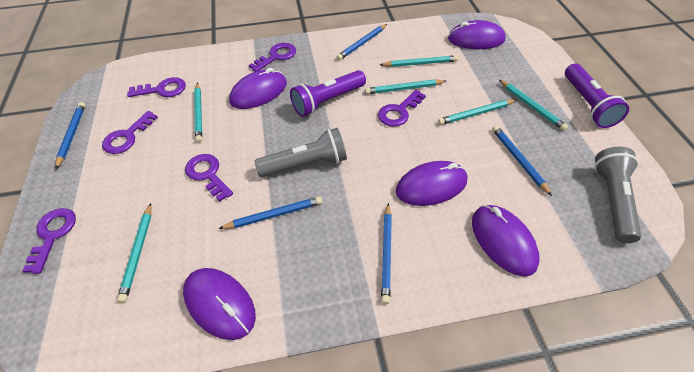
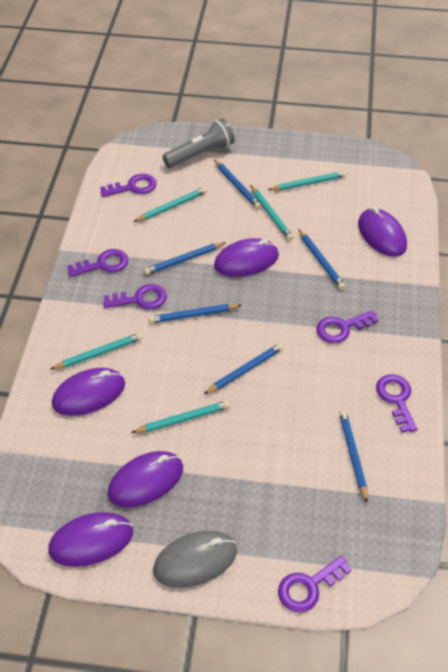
blue pencil: [55,102,85,169] [218,196,323,229] [336,24,387,60] [381,203,392,304] [492,125,552,196] = 5 -> [144,242,226,275] [149,304,242,323] [204,343,284,394] [214,159,261,209] [298,229,346,290] [339,410,368,502] = 6
grey flashlight: [254,128,347,177] [594,147,641,243] = 2 -> [162,118,235,168] = 1
grey mouse: none = 0 -> [153,531,237,588] = 1
purple flashlight: [290,70,366,117] [565,64,629,128] = 2 -> none = 0
turquoise pencil: [117,203,151,303] [194,83,202,143] [365,79,446,94] [380,55,458,67] [438,100,517,125] [499,80,568,131] = 6 -> [51,333,143,369] [131,400,231,433] [133,187,207,222] [250,185,293,241] [268,171,347,191] = 5

